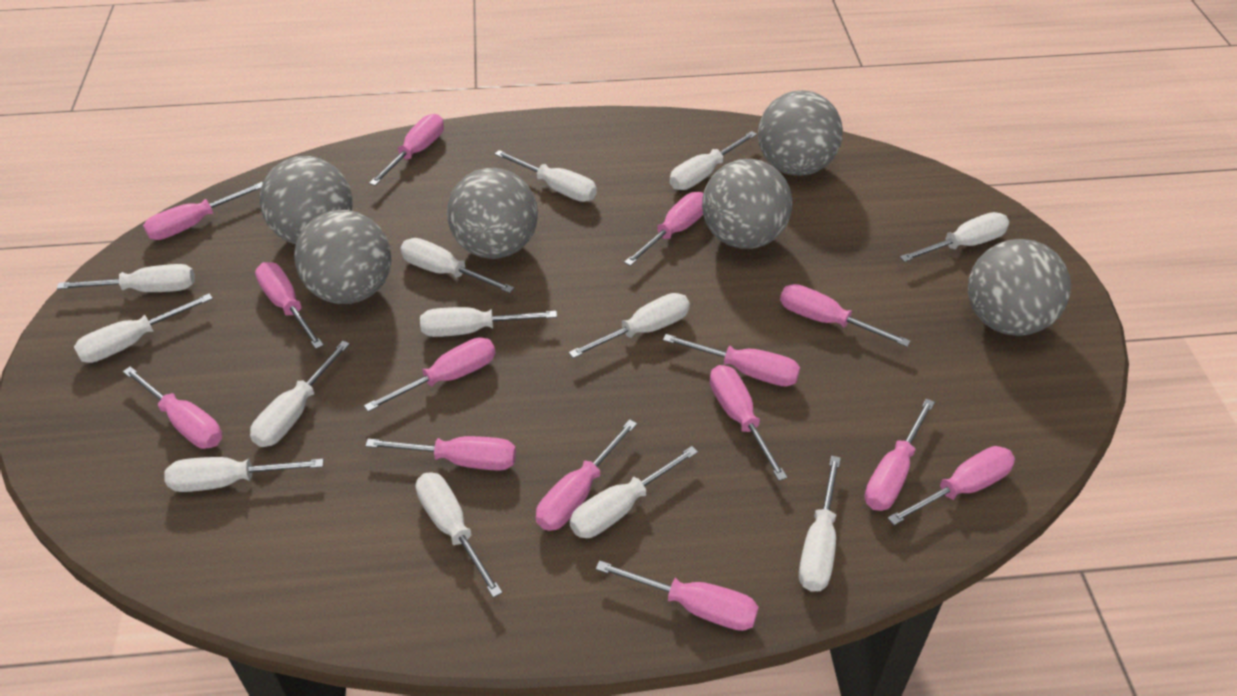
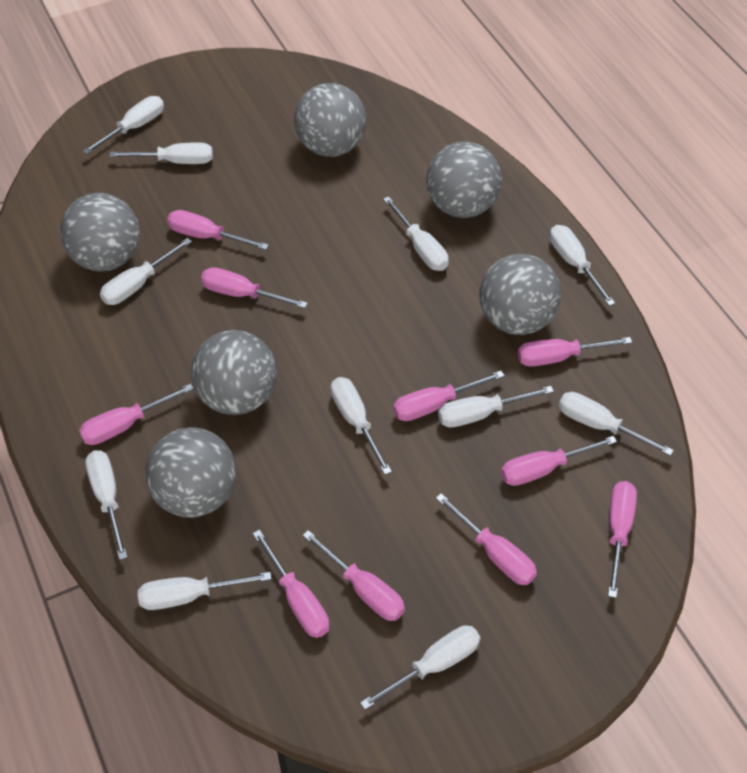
pink screwdriver: [123,366,222,449] [143,182,263,240] [255,262,324,349] [364,337,495,412] [365,436,516,471] [369,114,444,186] [536,419,637,531] [596,561,759,631] [624,192,703,266] [663,334,800,387] [710,365,787,481] [780,284,911,347] [864,398,935,511] [888,446,1015,525] = 14 -> [79,384,194,445] [167,210,269,250] [201,267,308,308] [252,530,329,638] [302,530,405,621] [393,371,504,421] [436,493,537,585] [501,436,617,486] [517,337,632,367] [608,481,637,598] = 10
white screwdriver: [57,264,195,292] [74,293,213,363] [164,457,324,492] [250,341,350,447] [400,238,514,293] [416,472,502,598] [420,307,557,337] [495,150,597,202] [569,293,690,358] [570,446,698,538] [670,131,757,190] [799,455,841,592] [900,212,1009,262] = 13 -> [82,96,164,155] [85,450,127,560] [100,238,192,305] [109,142,213,164] [138,572,271,610] [331,377,392,475] [360,625,481,710] [383,196,449,271] [438,386,554,428] [550,225,615,306] [559,392,674,456] = 11

